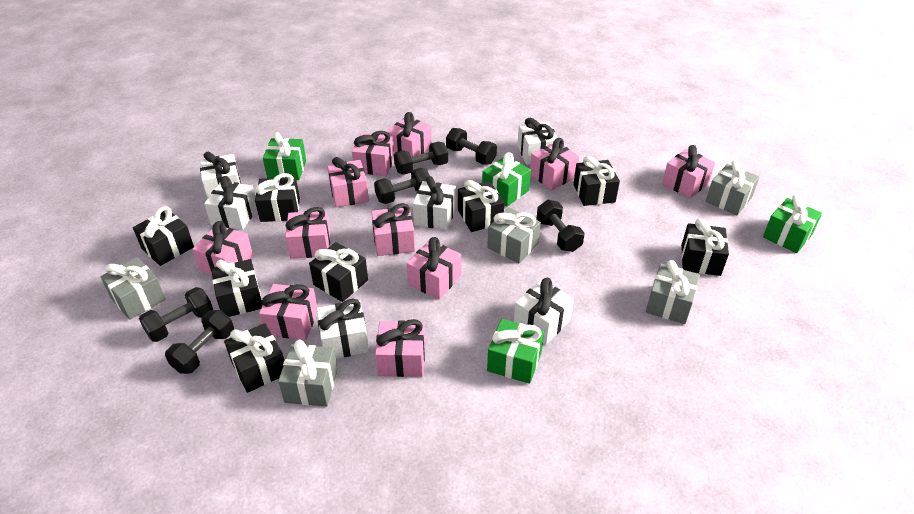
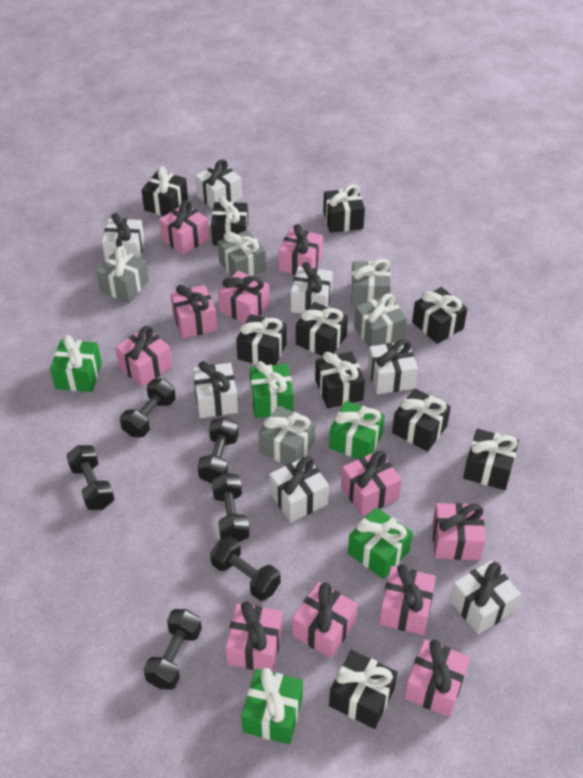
black gift: [133,206,194,266] [211,259,263,317] [224,323,284,393] [255,173,300,222] [309,242,368,302] [458,180,504,232] [573,156,620,206] [681,218,729,276] = 8 -> [141,166,188,216] [211,196,248,245] [236,314,287,365] [296,302,348,356] [315,352,365,409] [323,184,365,233] [329,650,397,729] [392,388,451,451] [412,287,467,344] [463,429,519,490] = 10
green gift: [263,132,306,180] [482,152,531,207] [487,319,544,384] [763,195,822,253] = 4 -> [50,335,102,392] [241,668,303,744] [250,361,293,418] [329,401,385,459] [348,507,413,579] = 5
white gift: [200,152,241,199] [204,176,257,230] [317,299,369,358] [413,176,456,230] [514,278,574,345] [517,118,558,165] = 6 -> [102,213,145,260] [193,361,238,418] [195,159,242,209] [269,456,329,522] [291,262,333,314] [368,339,418,394] [450,560,521,635] = 7

